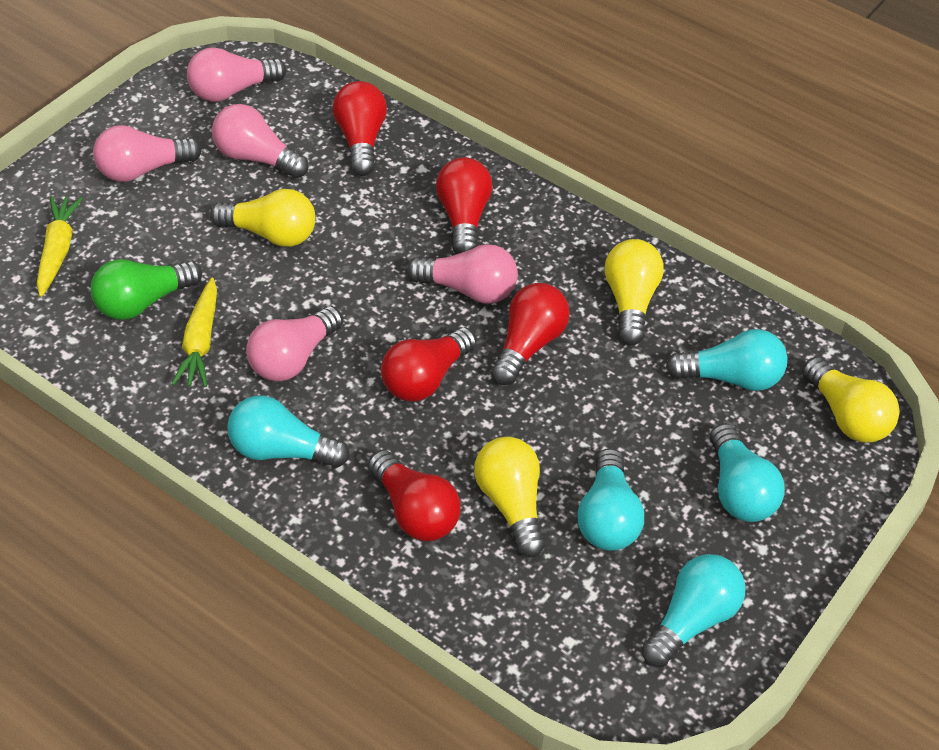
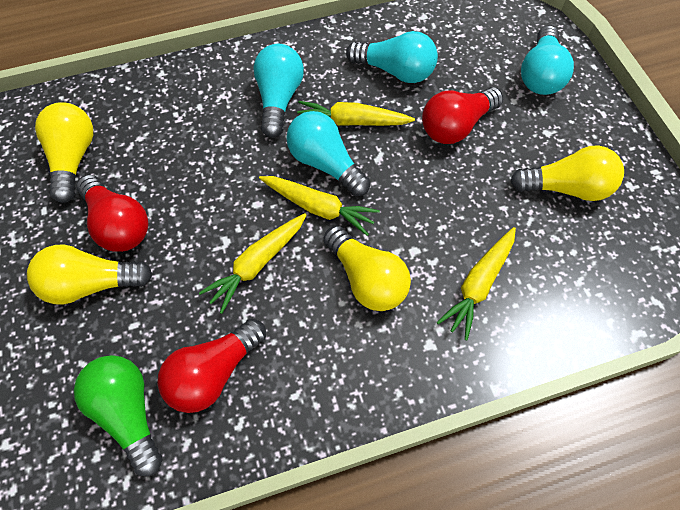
pink light bulb: [93,125,202,182] [187,47,286,102] [212,104,309,178] [246,306,343,381] [407,244,518,303] = 5 -> none = 0
red light bulb: [333,81,387,176] [368,450,461,541] [381,327,477,402] [436,157,492,254] [491,283,570,385] = 5 -> [77,175,148,252] [157,319,266,413] [422,87,503,144] = 3
turquoise light bulb: [227,395,350,468] [577,448,644,551] [642,554,746,667] [666,329,788,391] [710,423,785,522] = 5 -> [253,44,304,138] [286,111,370,196] [346,31,438,83] [521,26,574,95] = 4
yellow carrot: [37,196,83,297] [172,277,217,387] = 2 -> [199,213,306,314] [259,176,380,236] [297,101,415,126] [437,227,516,340] = 4

